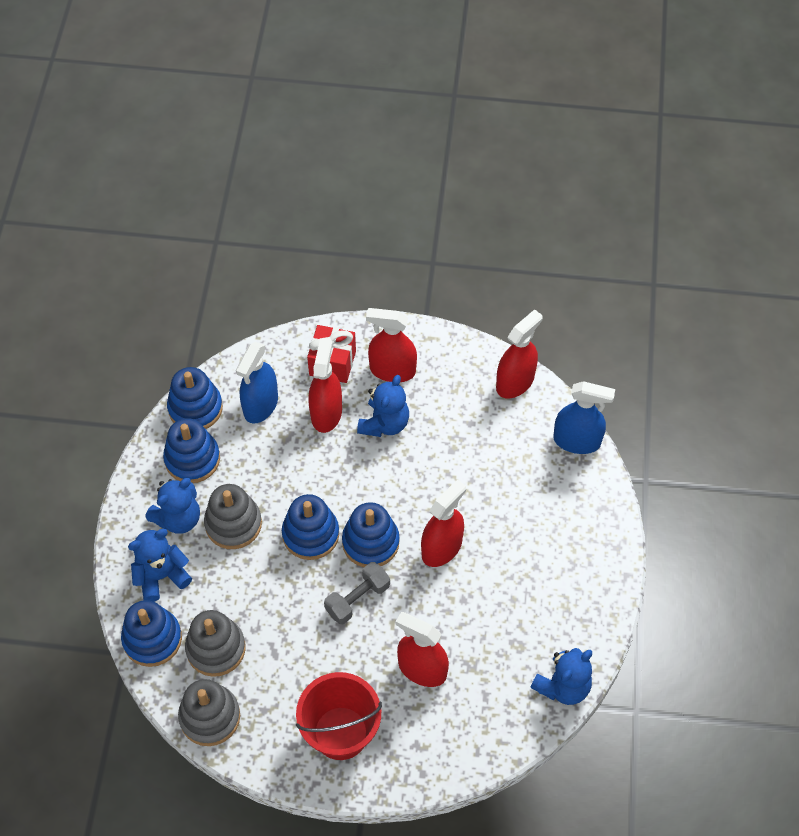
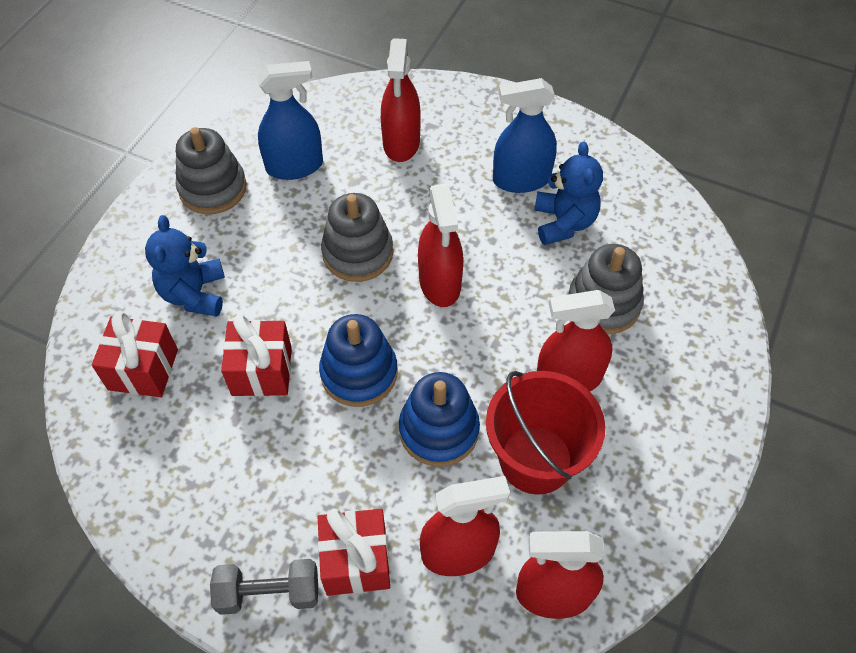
blue stacking toy: [121,600,182,667] [163,418,220,483] [167,367,223,429] [282,494,339,560] [342,502,399,567] = 5 -> [319,314,397,407] [399,372,480,467] = 2
blue teddy bear: [128,529,192,602] [145,478,200,534] [357,375,409,437] [530,648,592,705] = 4 -> [145,215,225,317] [534,141,603,245] = 2
red gift: [307,325,356,383] = 1 -> [92,311,178,397] [221,315,292,396] [318,509,390,596] = 3

